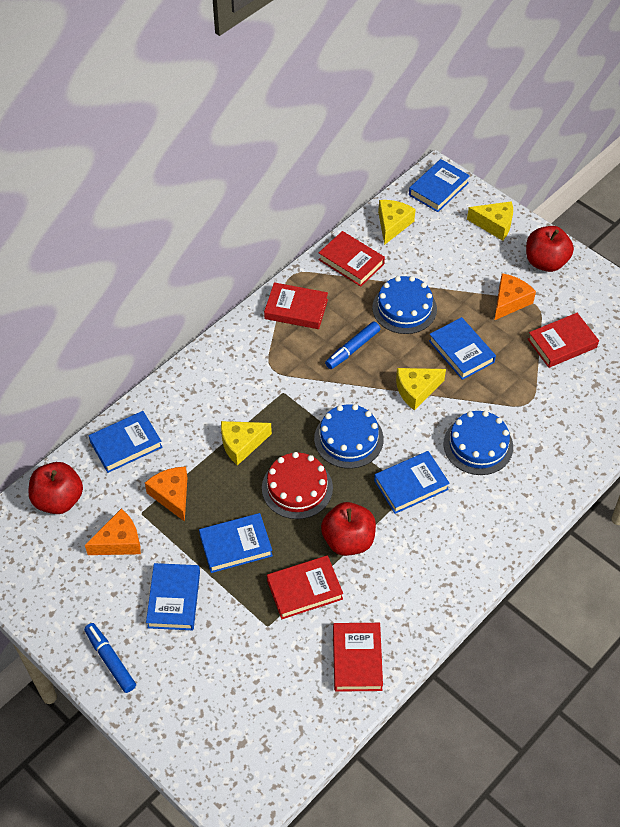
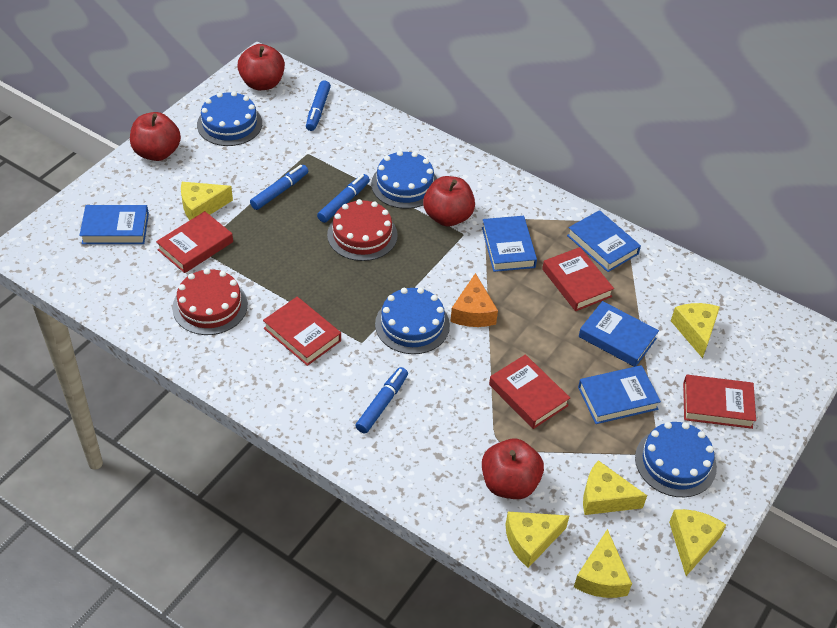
blue book: [89,411,162,473] [146,563,200,630] [199,513,273,573] [374,451,450,514] [409,159,470,212] [429,317,496,380] = 6 -> [79,205,149,244] [482,216,537,272] [567,210,641,272] [578,365,661,424] [579,301,659,367] = 5
blue cake: [314,404,384,469] [372,276,437,334] [444,411,513,475] = 3 -> [197,91,262,146] [371,151,437,209] [375,288,450,354] [635,422,717,497] = 4
blue marker: [84,623,136,693] [325,322,380,369] = 2 -> [250,165,308,210] [306,81,331,131] [317,174,370,223] [355,367,408,434] = 4
orange cheese: [85,509,141,555] [145,467,187,522] [494,273,536,320] = 3 -> [450,273,498,327] = 1
red apple: [28,462,83,514] [321,502,376,556] [526,226,574,272] = 3 -> [130,112,181,161] [237,44,285,90] [423,176,475,226] [482,439,544,499] = 4
red cake: [262,452,333,519] = 1 -> [172,268,248,335] [327,199,398,261] = 2
yellow cheese: [221,421,272,466] [378,200,416,245] [396,368,446,411] [467,201,513,241] = 4 -> [181,182,233,220] [505,512,569,568] [574,529,632,598] [583,460,647,515] [669,509,726,576] [671,303,720,358] = 6

